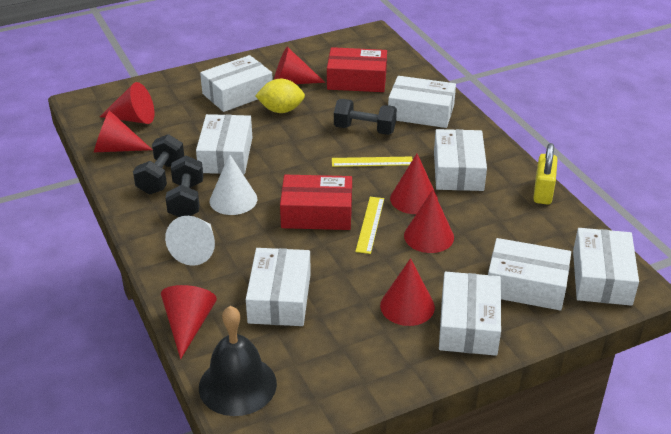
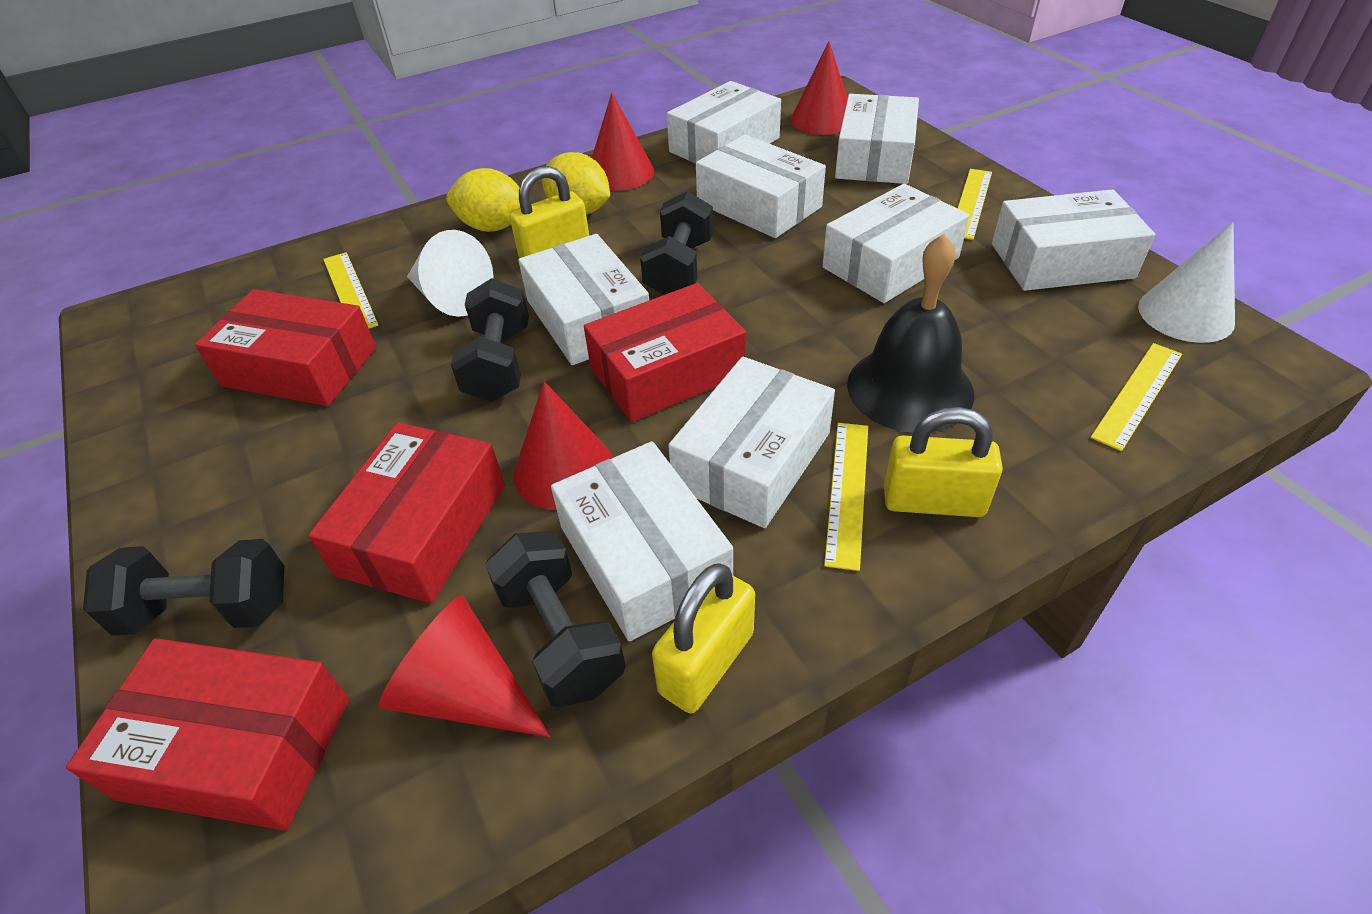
black dumbbell: [133,134,184,194] [165,156,203,217] [334,99,397,135] = 3 -> [83,539,284,636] [451,278,529,402] [485,531,625,707] [640,191,713,295] = 4
red box: [280,175,352,230] [327,47,387,92] = 2 -> [66,638,349,830] [195,289,376,406] [308,422,505,603] [584,283,746,422] = 4
red cone: [94,110,152,153] [100,82,154,124] [161,285,217,359] [274,47,325,84] [380,258,435,326] [390,154,438,214] [404,190,454,253] = 7 -> [378,595,551,738] [514,381,614,510] [592,93,654,191] [791,42,848,135] = 4
yellow lemon: [255,79,305,113] = 1 -> [446,168,520,232] [542,152,610,214] = 2
yellow padlock: [533,143,558,205] = 1 -> [510,166,589,258] [652,563,755,713] [884,407,1003,517] = 3
yellow ruler: [332,157,413,167] [355,197,384,254] = 2 -> [323,252,378,328] [824,423,868,571] [957,169,992,240] [1091,343,1182,451] = 4

